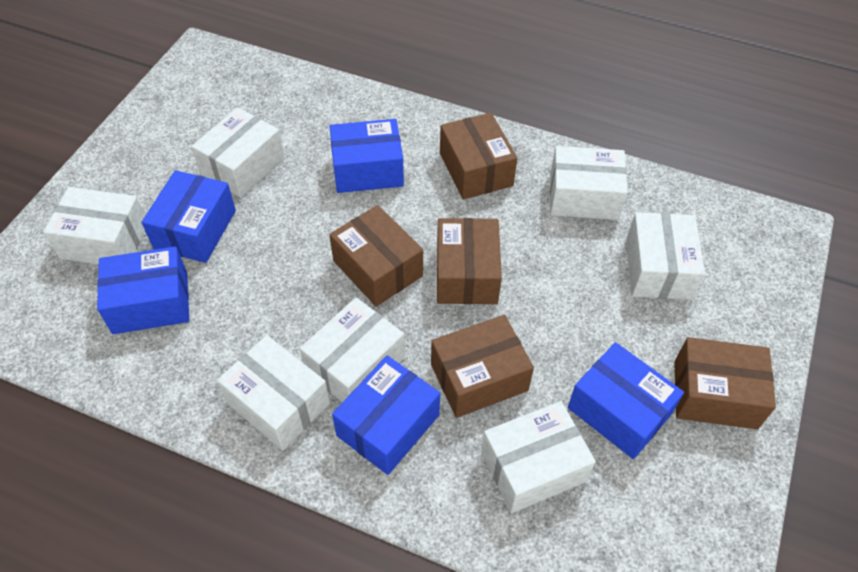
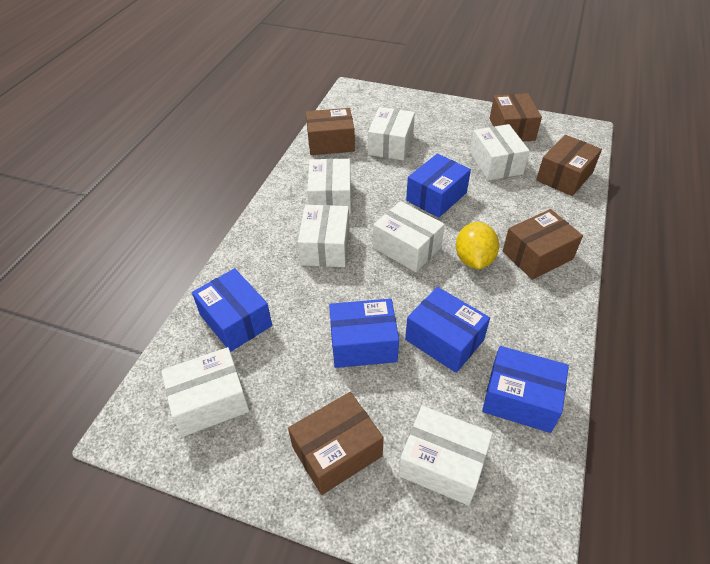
yellow lemon: none = 0 -> [456,222,499,269] = 1

